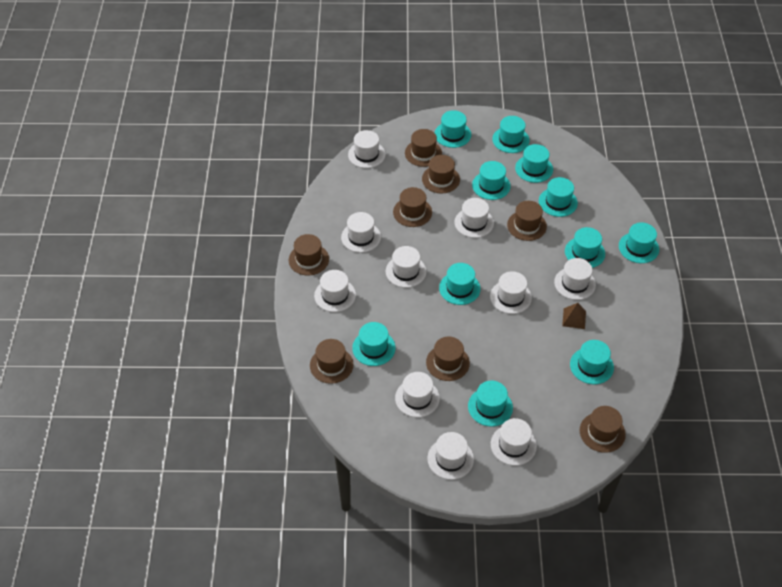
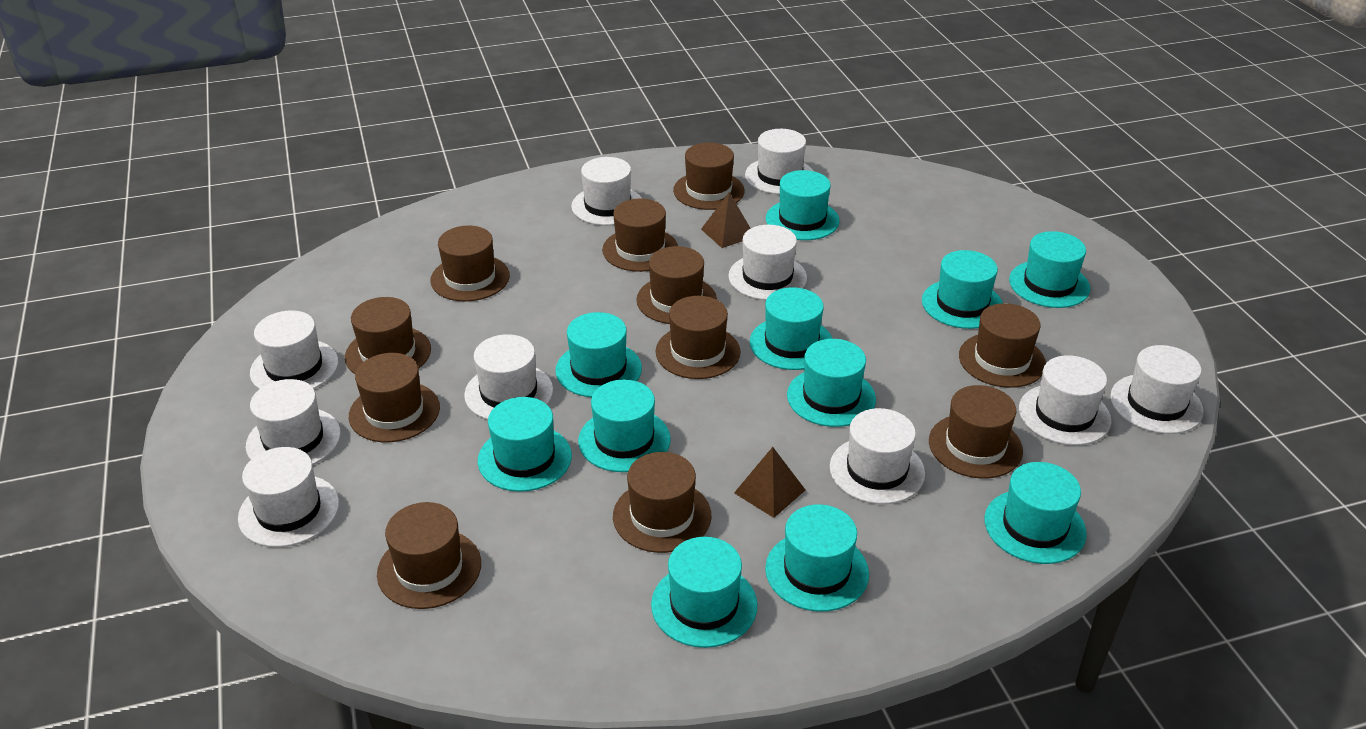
brown hat: [289,234,329,275] [310,339,353,384] [393,187,432,227] [405,129,442,167] [422,155,460,193] [426,336,470,381] [507,201,547,241] [580,406,626,453] = 8 -> [345,297,431,374] [349,353,440,442] [377,502,481,609] [430,226,510,301] [602,198,678,272] [613,452,711,553] [636,246,717,324] [656,296,740,379] [673,143,744,210] [929,385,1023,478] [959,303,1046,388] = 11
brown pyramid: [562,303,586,329] = 1 -> [701,192,751,248] [734,447,805,518] = 2

